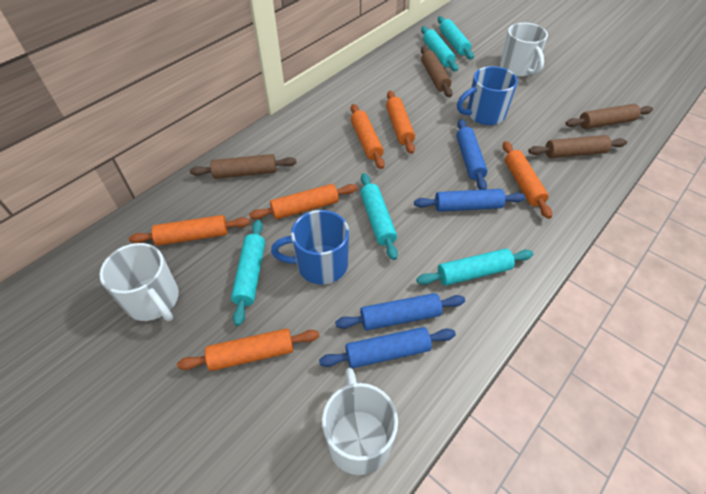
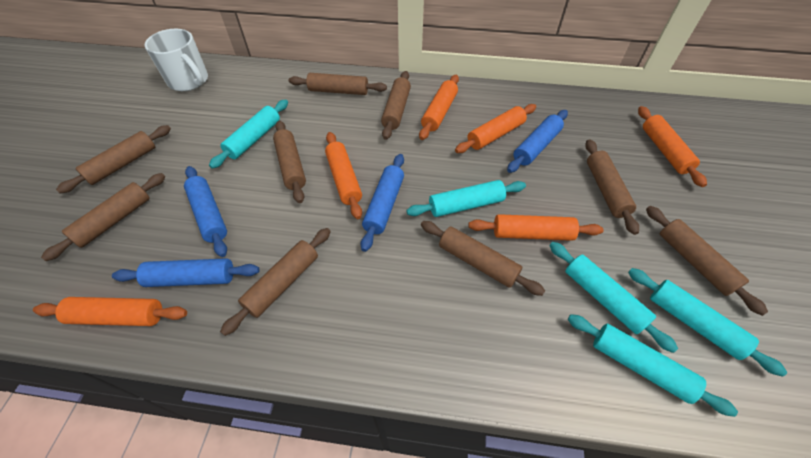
blue mug: [271,210,349,285] [457,66,518,125] = 2 -> none = 0
brown rolling pin: [190,154,297,179] [421,46,453,97] [528,135,627,158] [565,104,653,129] = 4 -> [41,173,165,261] [56,125,171,193] [220,228,331,336] [273,121,306,203] [289,73,387,95] [381,71,411,140] [421,221,545,296] [585,139,639,235] [646,206,768,316] = 9
white mug: [99,243,179,321] [322,368,398,475] [500,23,548,77] = 3 -> [145,29,208,91] = 1

